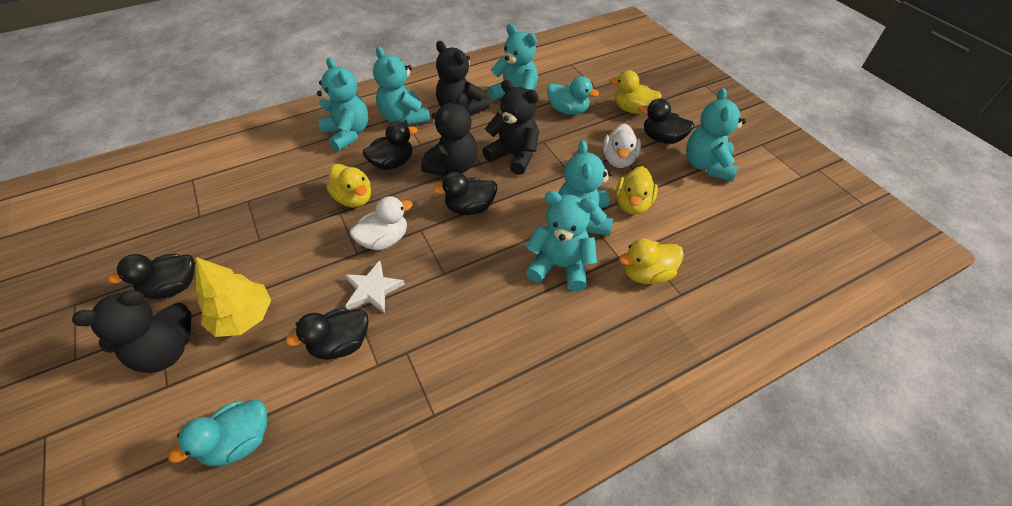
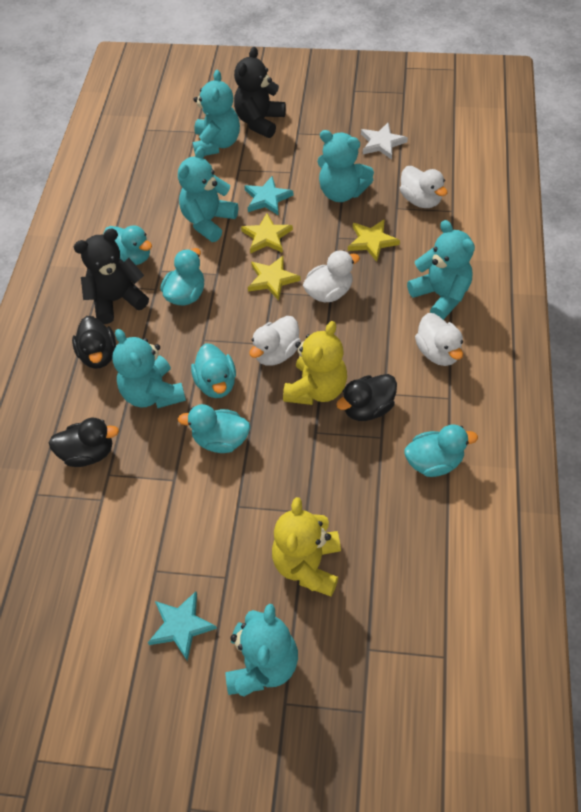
black duck: [108,254,195,299] [286,308,369,360] [363,121,418,170] [433,172,497,215] [639,98,694,144] = 5 -> [48,418,119,467] [72,316,116,369] [336,374,397,421] = 3
black teddy bear: [72,290,191,373] [421,93,477,176] [436,41,489,115] [482,80,539,175] = 4 -> [74,229,149,324] [234,47,286,138] = 2
turquoise duck: [168,400,267,466] [547,76,599,115] = 2 -> [103,225,152,265] [161,248,204,306] [178,404,250,453] [191,343,236,398] [404,424,478,477] = 5
turquoise star: none = 0 -> [148,592,217,661] [245,176,294,216] = 2
white duck: [350,196,413,250] [603,124,641,168] = 2 -> [250,316,301,366] [303,250,360,302] [400,166,447,208] [415,313,463,366] = 4
yellow duck: [327,164,371,208] [609,70,662,114] [616,166,658,215] [619,239,684,284] = 4 -> none = 0
yellow star: none = 0 -> [241,213,293,254] [248,256,301,301] [348,219,400,262] = 3
yellow teddy bear: none = 0 -> [272,497,341,596] [283,321,347,405] = 2
yellow tree: [196,257,271,337] = 1 -> none = 0

